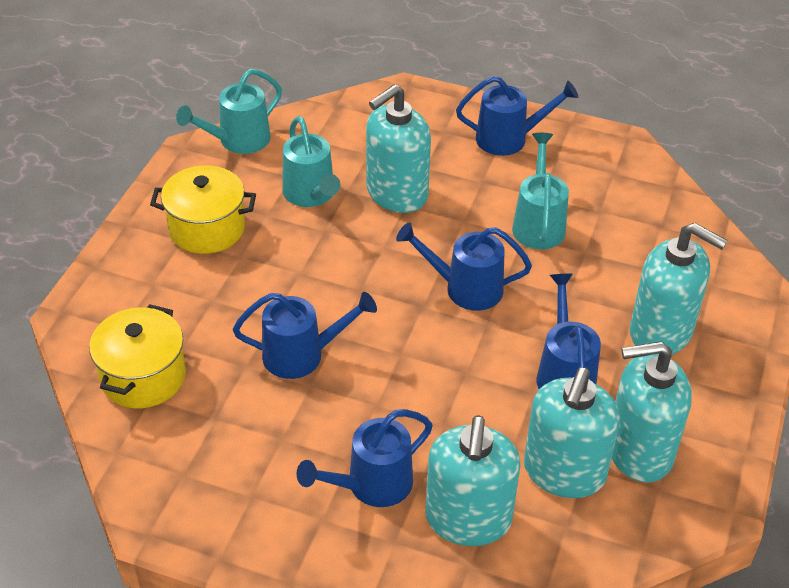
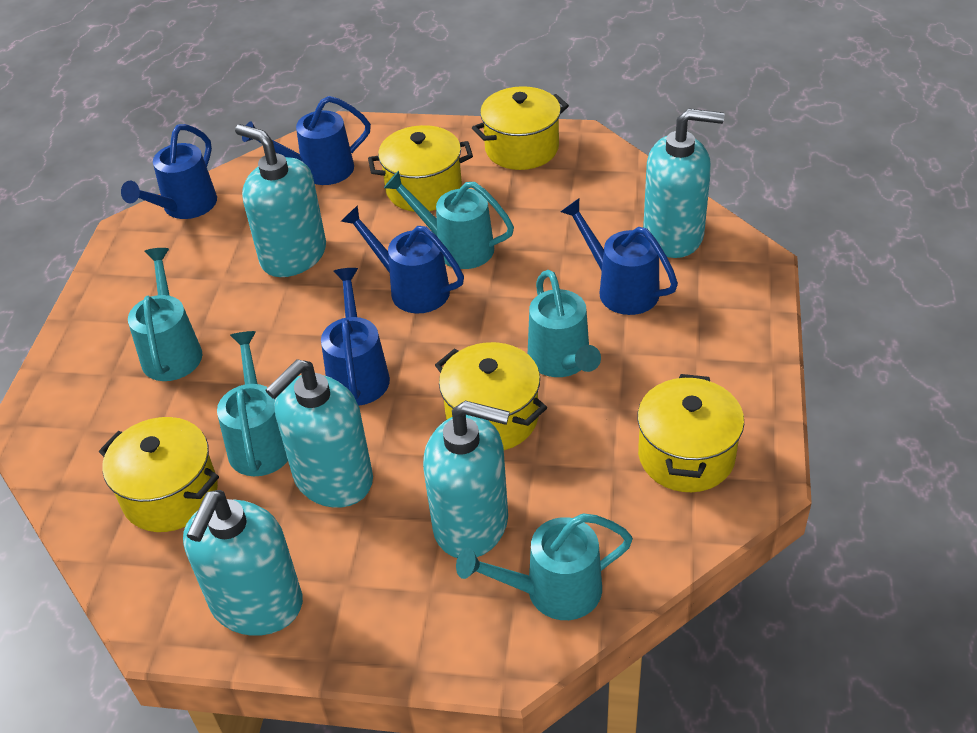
turquoise watering can: [176,69,282,154] [282,116,341,207] [512,133,569,249] = 3 -> [128,248,202,381] [217,331,288,476] [384,171,514,269] [456,513,633,620] [528,270,601,377] = 5
yellow pot: [89,304,186,408] [150,166,256,254] = 2 -> [99,417,219,532] [368,125,473,212] [435,342,547,450] [472,86,569,170] [637,374,744,492] = 5

